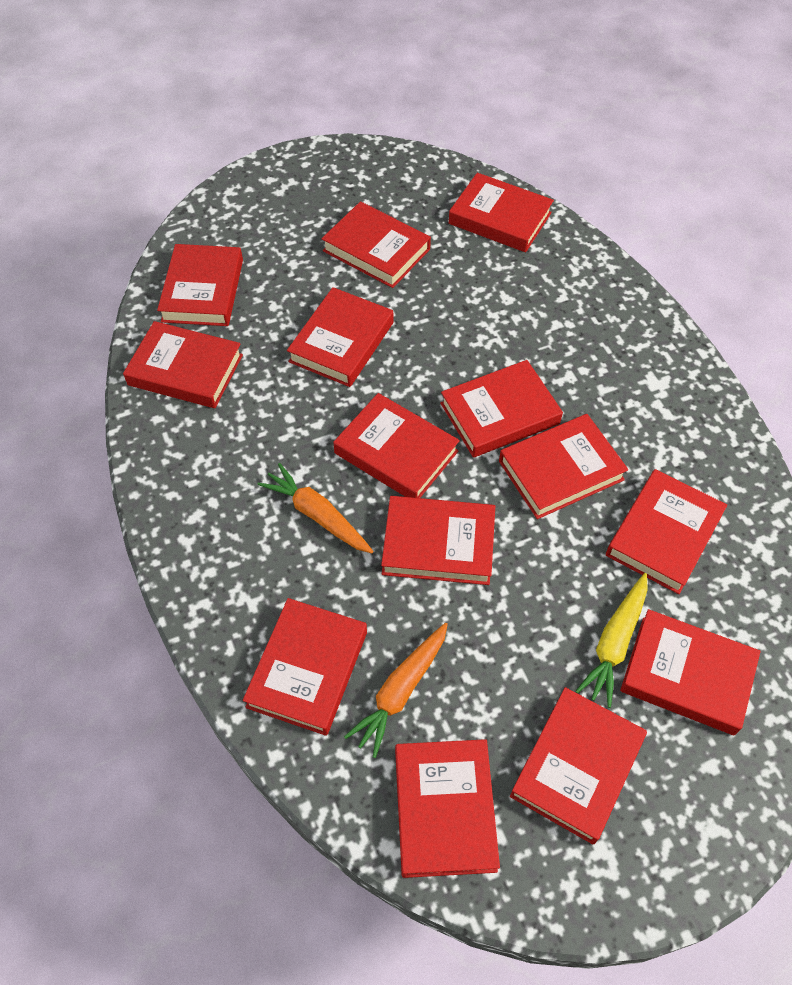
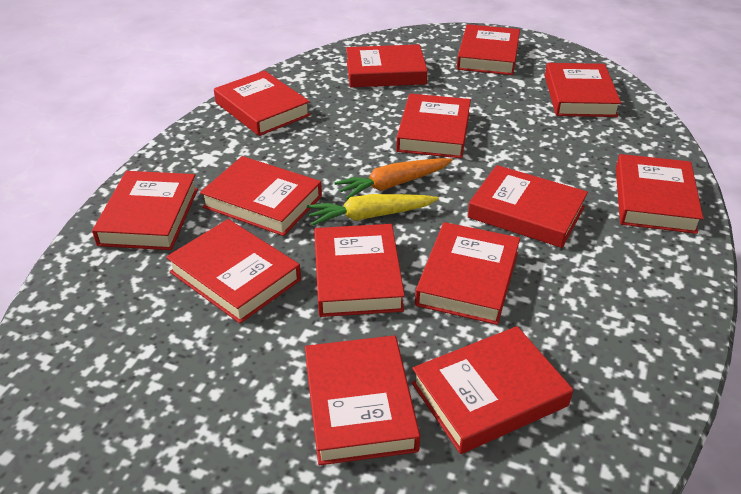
orange carrot: [257,463,374,553] [344,623,448,758] = 2 -> [334,158,453,200] = 1

